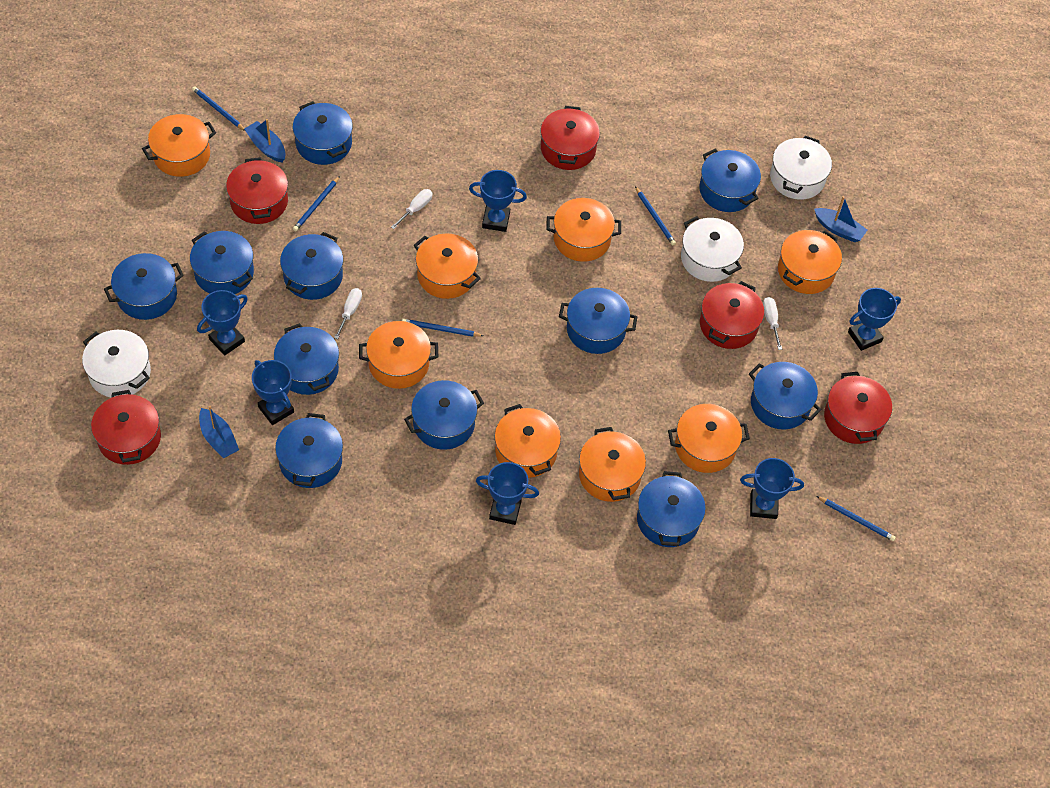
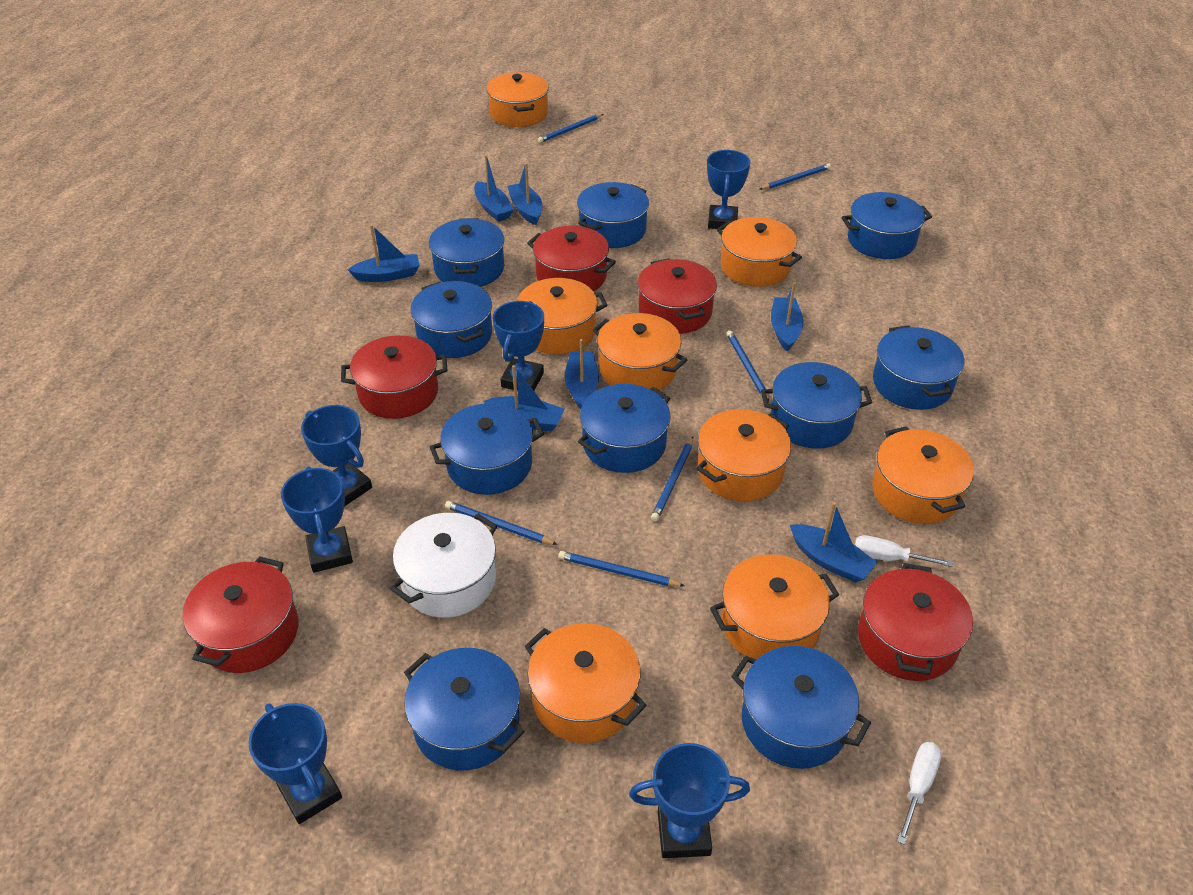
blue boat: [199,406,239,458] [244,119,285,163] [814,196,867,242] = 3 -> [347,224,420,282] [474,155,514,222] [484,365,564,431] [508,163,542,225] [565,339,599,409] [771,282,804,351] [790,502,878,582] = 7
blue pencil: [192,86,245,131] [293,176,340,231] [402,319,484,337] [635,186,676,245] [817,496,896,541] = 5 -> [445,501,558,545] [538,114,603,143] [558,551,685,587] [651,437,693,521] [726,330,769,402] [759,163,831,190] = 6
blue pot: [104,253,184,320] [190,231,254,294] [274,323,339,395] [275,413,343,488] [280,232,343,300] [293,101,353,165] [404,380,484,450] [559,288,637,354] [637,471,706,547] [699,149,761,212] [749,362,821,430] = 11 -> [404,648,525,771] [410,281,492,358] [429,218,504,287] [430,403,544,495] [577,182,649,248] [578,384,671,473] [731,646,871,769] [761,362,872,449] [842,192,932,259] [873,325,965,410] = 10
white pot: [82,330,151,397] [681,216,744,282] [770,136,832,200] = 3 -> [390,513,497,618] = 1
white screwdriver: [334,288,362,339] [391,189,433,229] [763,297,782,350] = 3 -> [855,535,953,567] [897,742,942,845] = 2

